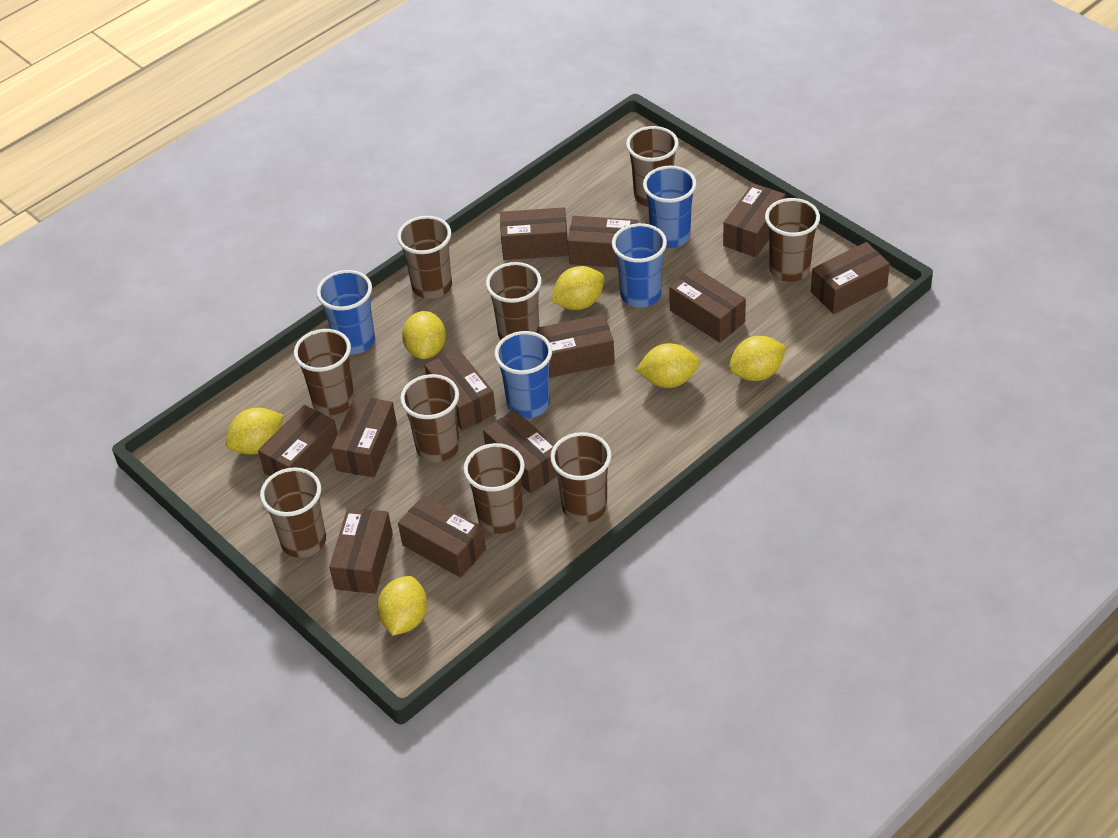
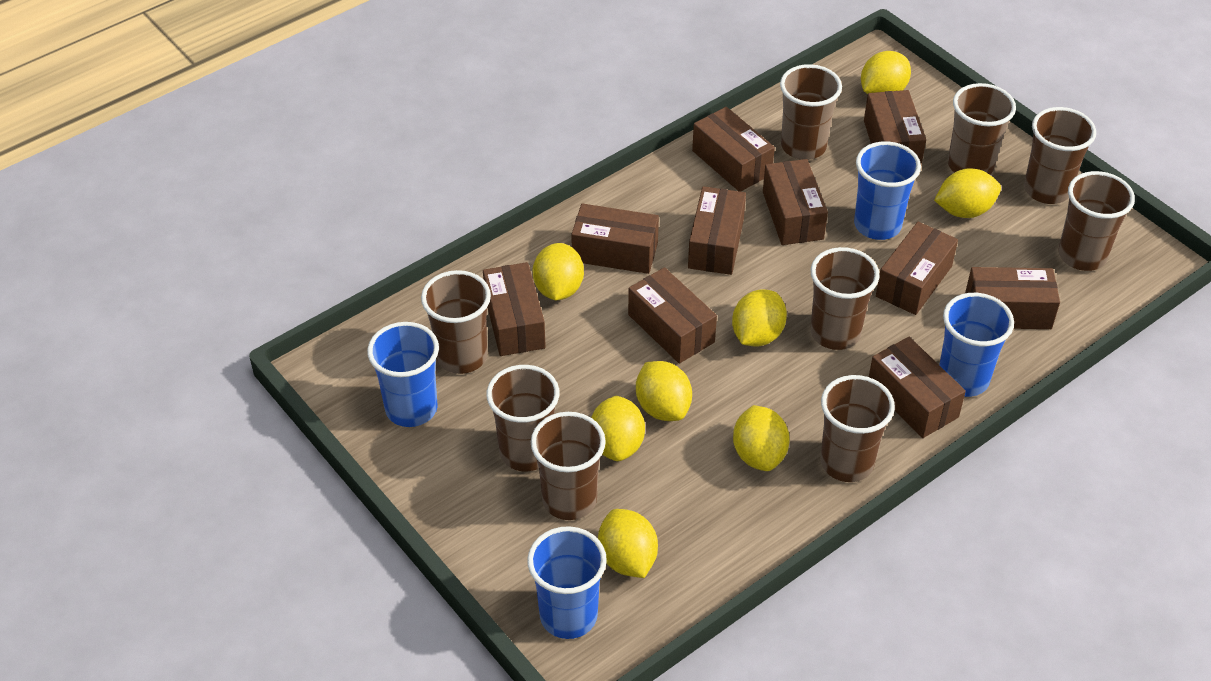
brown box: [258,405,338,476] [329,508,393,594] [331,396,397,478] [398,495,486,578] [424,349,496,431] [483,410,557,494] [500,207,568,260] [537,314,615,378] [568,216,638,268] [669,267,746,342] [723,183,786,257] [811,242,890,314] = 12 -> [483,262,546,356] [571,204,659,274] [628,267,717,364] [688,186,746,275] [692,107,775,192] [763,159,828,245] [864,90,926,165] [869,337,966,438] [876,222,958,315] [965,267,1060,329] = 10
yellow lemon: [226,408,284,455] [377,576,427,636] [402,311,446,359] [551,266,604,310] [636,343,700,388] [729,336,786,381] = 6 -> [533,243,584,300] [591,396,645,461] [598,509,658,578] [636,361,692,421] [732,289,787,347] [733,405,790,471] [861,51,911,94] [934,168,1001,218] = 8

